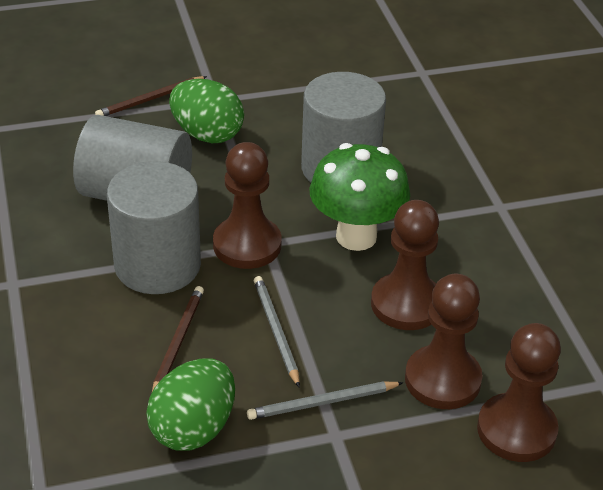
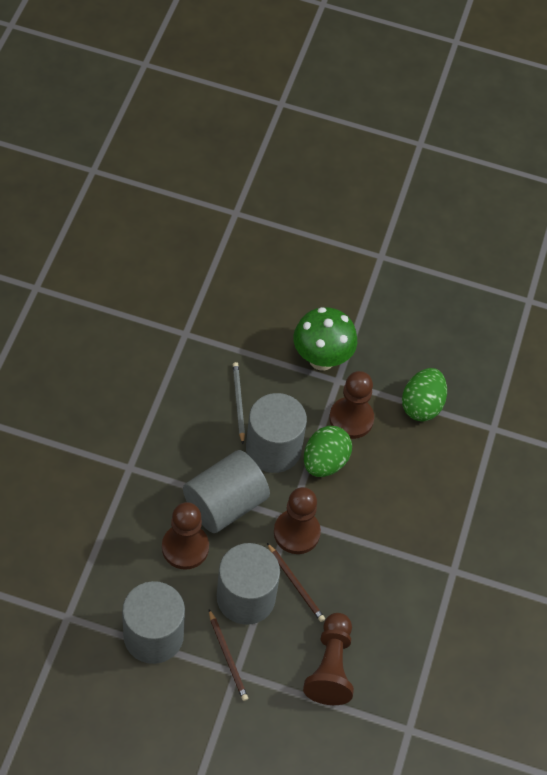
grey cylinder: [73,115,192,201] [107,161,201,294] [301,72,386,182] = 3 -> [122,581,185,664] [183,450,270,533] [217,543,280,625] [246,393,307,473] = 4
grey pencil: [247,381,404,420] [254,276,300,388] = 2 -> [233,362,245,444] = 1

